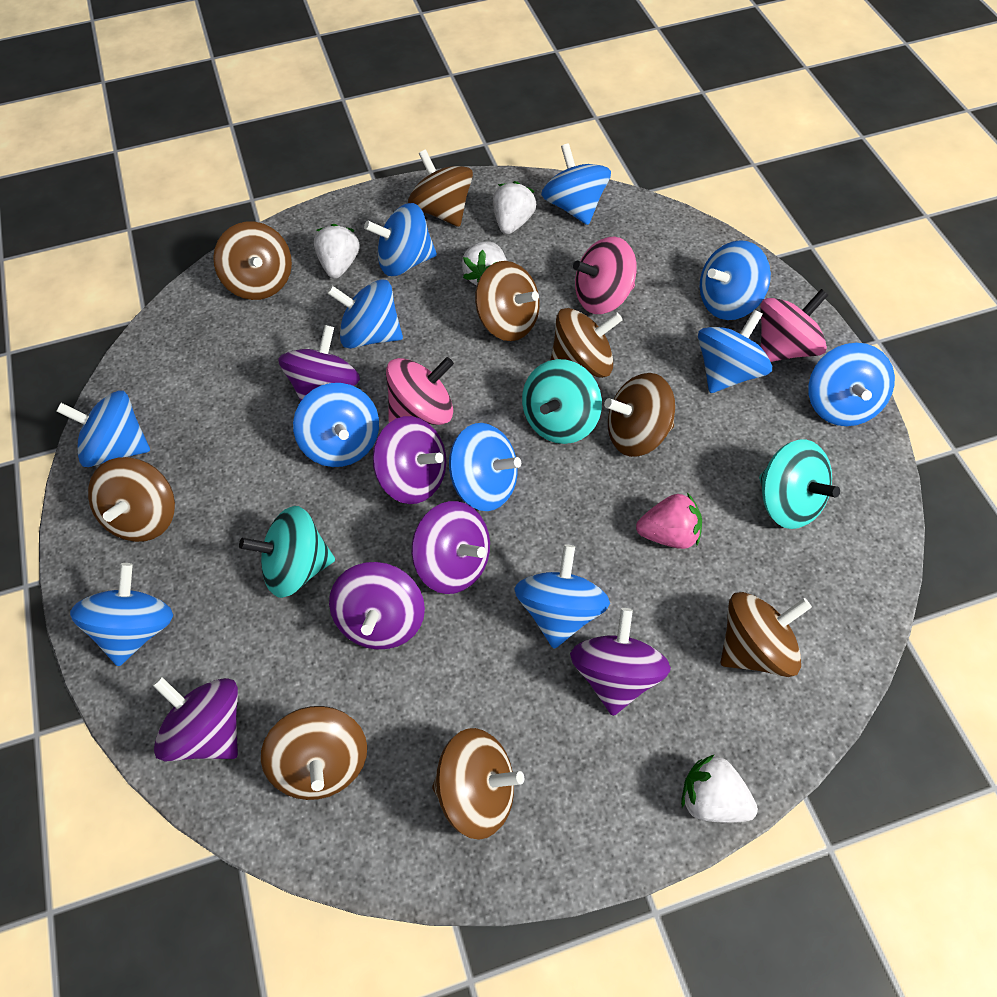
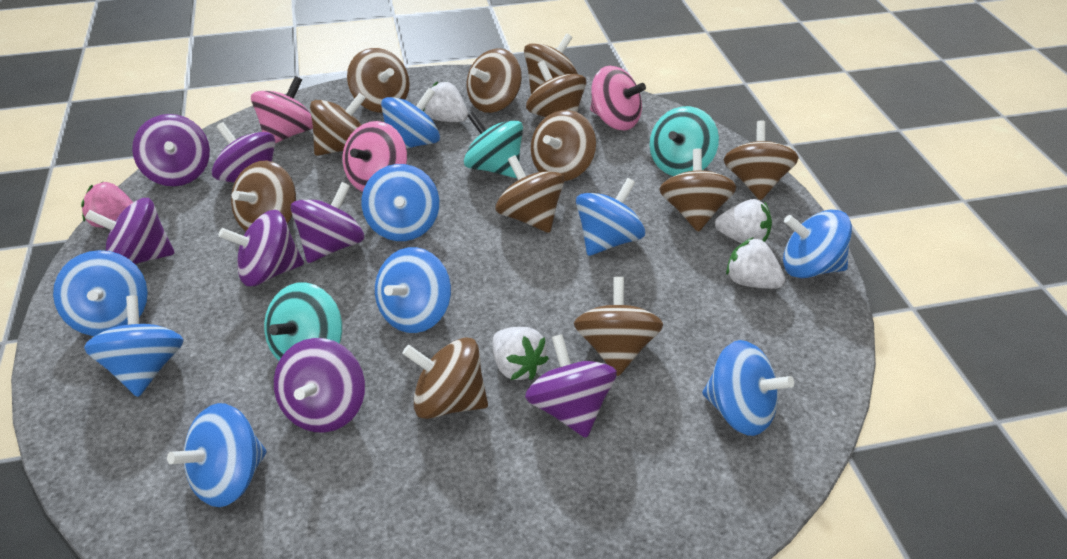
blue spinning top: [56,391,150,467] [70,563,173,666] [293,383,379,467] [327,279,403,349] [364,203,437,276] [449,423,521,511] [515,545,610,649] [541,143,611,225] [698,309,772,393] [700,240,771,320] [808,343,895,426] = 11 -> [53,250,148,336] [84,295,184,397] [167,403,267,507] [362,164,439,241] [375,247,451,333] [381,88,440,149] [576,178,645,256] [702,340,794,436] [783,209,852,278] = 9
brown spinning top: [88,457,175,542] [213,222,292,300] [261,706,367,800] [408,150,473,227] [432,728,524,840] [475,261,540,341] [551,308,623,378] [604,373,675,457] [721,592,812,677] = 9 -> [231,161,296,231] [310,93,366,156] [347,48,410,113] [402,338,488,419] [466,48,522,113] [496,155,564,233] [524,33,578,95] [526,61,586,117] [531,110,596,181] [574,277,663,376] [660,148,736,232] [724,121,799,200] = 12
purple spinning top: [152,677,238,761] [278,325,360,401] [329,562,425,649] [372,416,446,504] [411,501,490,594] [570,608,671,716] = 6 -> [85,198,175,264] [132,114,210,186] [212,122,275,183] [218,210,304,286] [274,338,365,433] [290,182,364,263] [525,334,617,438] = 7

